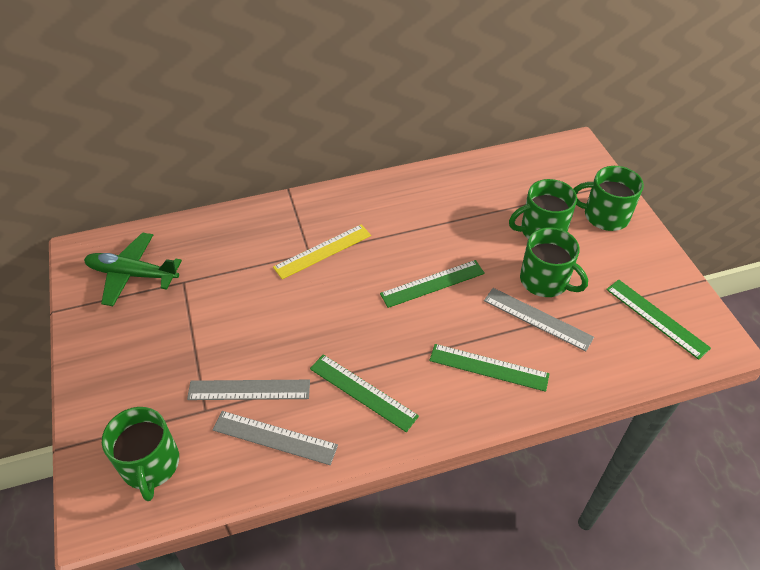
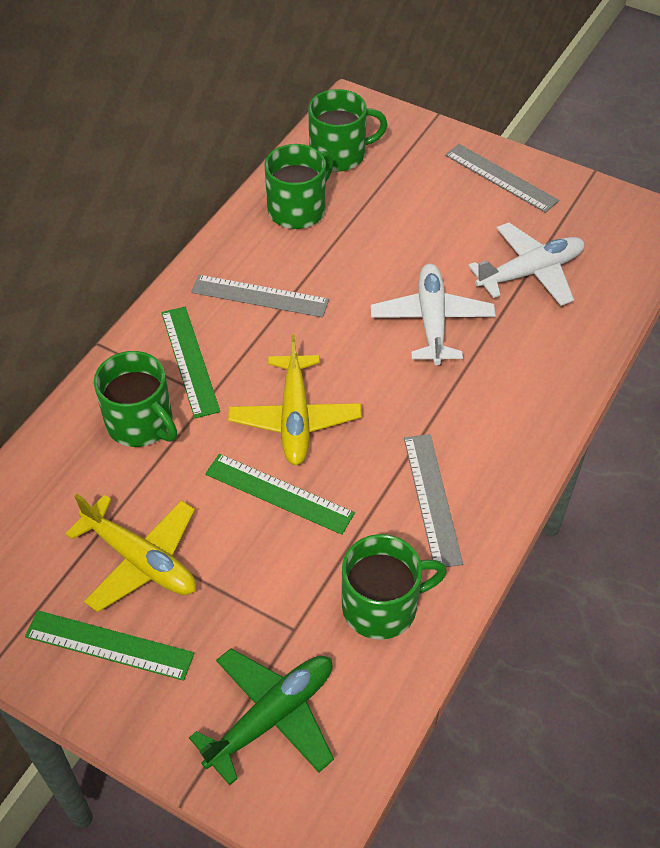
green ruler: [310,354,419,432] [380,260,485,308] [429,344,549,392] [606,280,711,360] = 4 -> [25,610,195,681] [161,307,220,418] [205,454,355,535] = 3
white plane: none = 0 -> [371,264,496,365] [468,222,585,306] = 2
yellow plane: none = 0 -> [65,494,196,612] [228,335,362,465] = 2
yellow ruler: [273,224,371,279] = 1 -> none = 0

